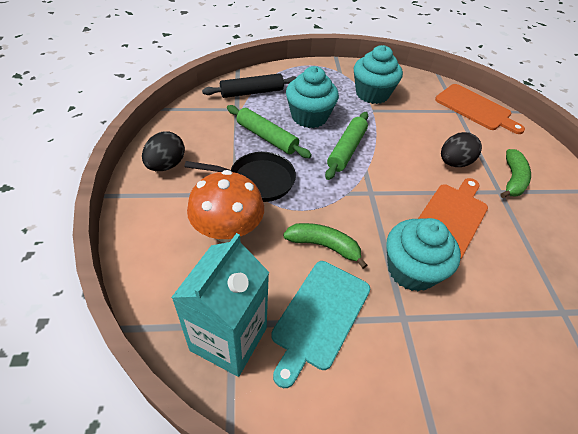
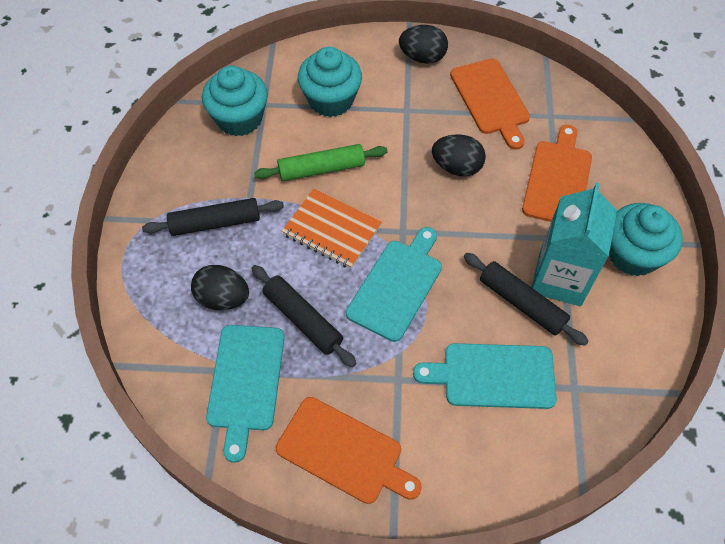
black egg: [142,131,185,171] [441,132,482,167] = 2 -> [191,265,249,310] [399,25,448,64] [432,134,486,176] = 3
black pan: [185,152,296,202] = 1 -> none = 0
black rolling pin: [202,73,297,98] = 1 -> [142,198,284,236] [251,265,356,367] [464,253,589,346] = 3
green banana: [283,223,367,269] [500,149,531,198] = 2 -> none = 0
green rolling pin: [227,105,312,158] [325,112,368,180] = 2 -> [254,144,387,181] = 1
orange cutting board: [418,178,488,260] [435,84,525,134] = 2 -> [276,397,422,504] [450,58,530,150] [522,125,592,222] = 3
orange mushroom: [187,170,264,243] = 1 -> none = 0
orange notebook: none = 0 -> [282,189,382,269] = 1
turquoise cutting board: [271,261,370,388] = 1 -> [206,325,285,463] [346,227,442,342] [413,343,557,409] = 3

